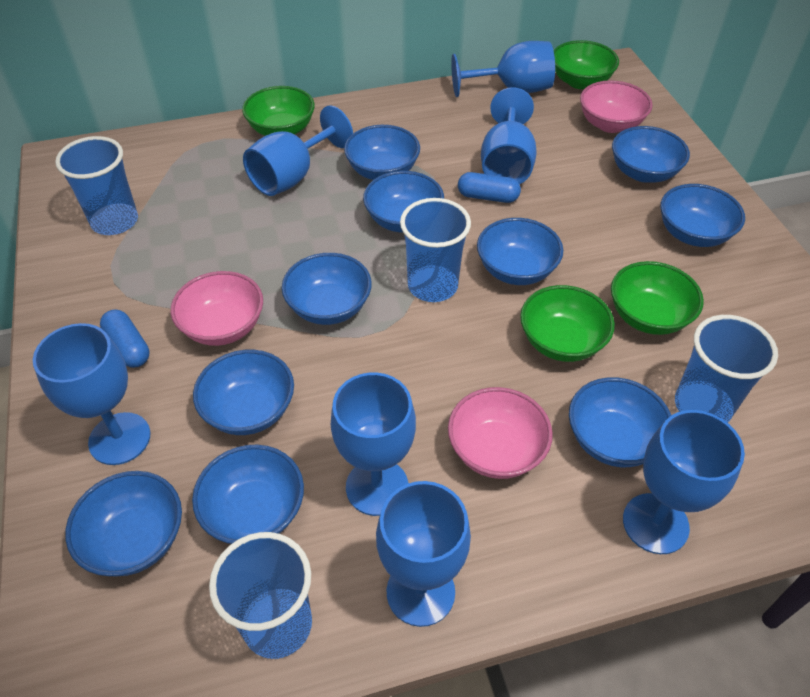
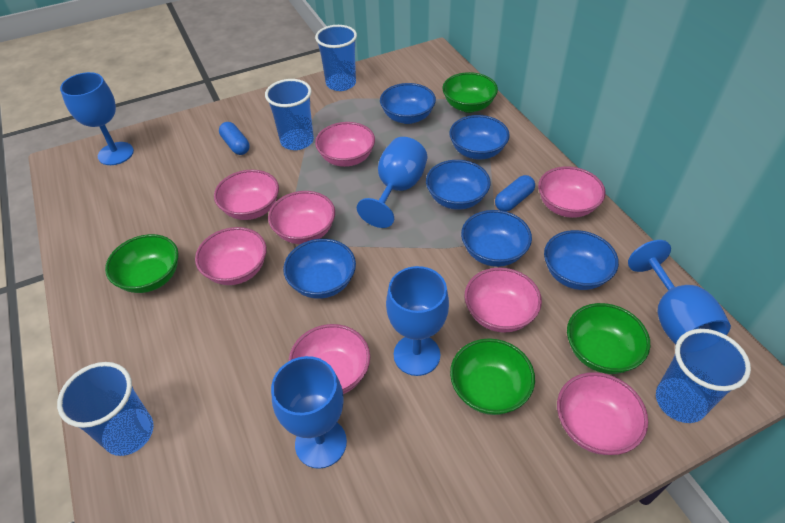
blue bowl: [65,471,182,576] [192,445,304,544] [193,350,294,435] [282,253,372,325] [344,125,420,180] [363,171,444,232] [477,218,563,285] [569,377,671,467] [612,126,690,183] [660,184,745,247] = 10 -> [283,239,356,299] [380,83,436,124] [426,160,491,210] [449,115,510,160] [461,210,532,267] [544,230,619,290] = 6
blue goblet: [33,323,151,465] [243,105,353,196] [331,373,416,516] [376,481,471,627] [451,41,555,97] [481,87,537,184] [623,410,745,554] = 7 -> [60,72,134,165] [271,356,347,469] [357,137,427,228] [386,266,449,376] [628,240,731,345] = 5
pink bowl: [170,271,263,346] [448,387,553,479] [580,80,653,133] = 3 -> [195,227,267,285] [214,170,279,220] [268,191,335,244] [288,324,370,394] [315,122,375,167] [465,267,542,333] [538,166,606,218] [557,372,648,455] = 8

